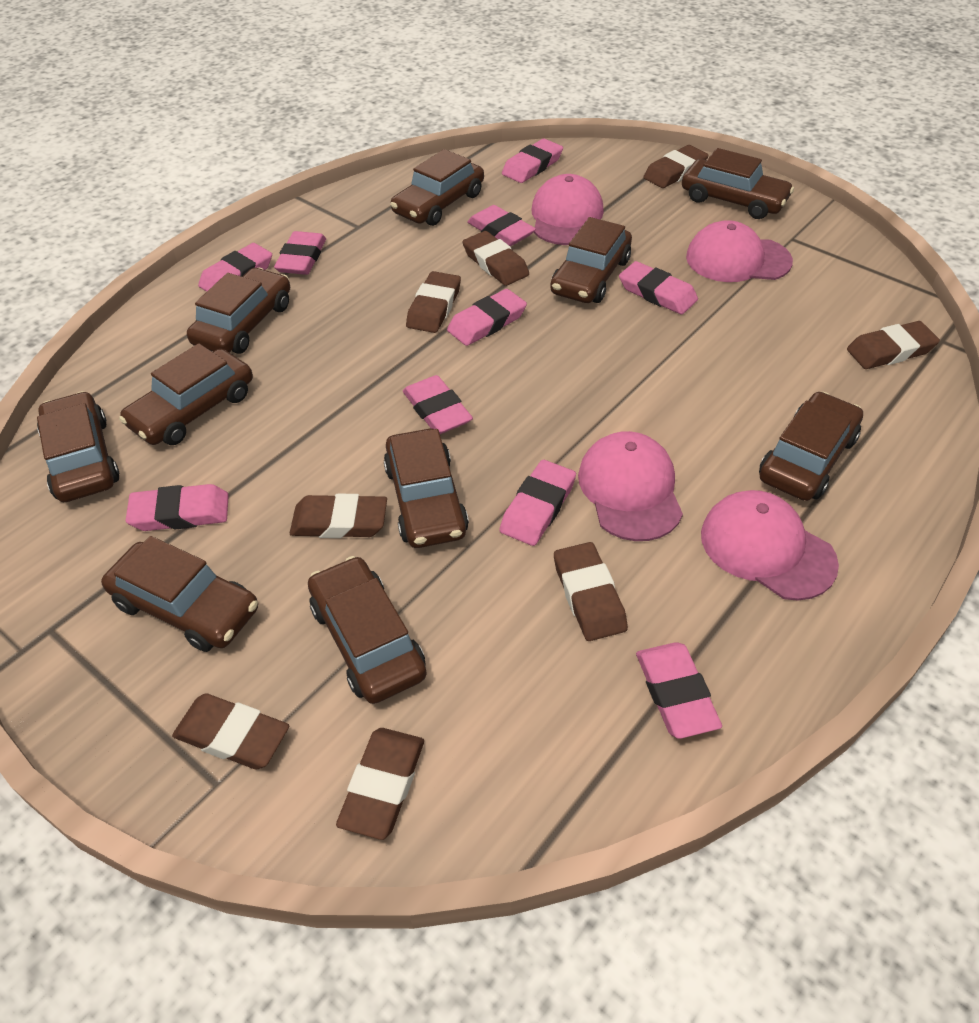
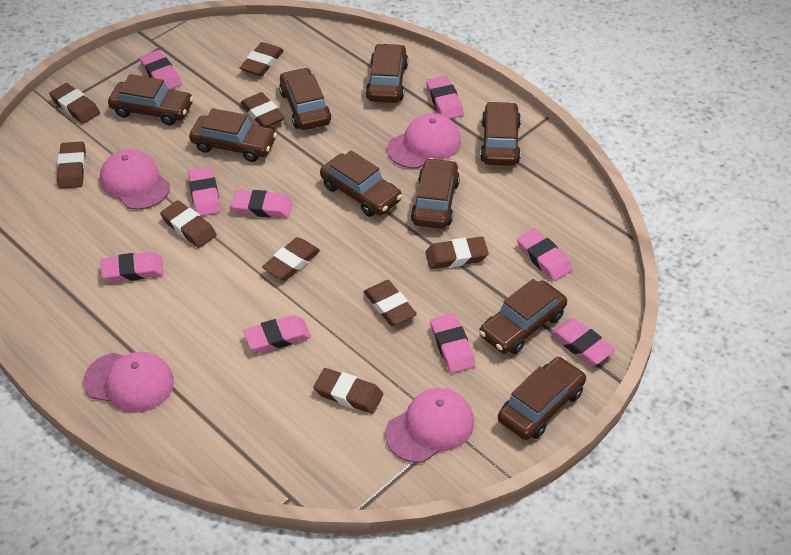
brown car: [37,391,120,502] [101,536,258,652] [119,343,253,445] [187,268,290,354] [308,556,427,704] [384,429,469,548] [390,149,484,226] [550,217,632,303] [682,148,794,219] [759,392,863,501] = 10 -> [108,74,193,125] [189,108,277,162] [279,68,331,130] [320,150,402,217] [366,43,408,103] [411,158,460,229] [479,279,567,354] [480,101,521,166] [498,357,586,440] = 9
brown eraser: [172,694,289,769] [290,494,387,538] [336,728,424,840] [406,271,461,333] [463,231,529,286] [554,542,628,641] [643,145,709,188] [847,321,940,369] = 8 -> [49,83,100,124] [57,141,86,189] [160,201,217,248] [240,42,284,76] [241,92,285,128] [262,237,320,280] [313,368,383,414] [364,280,417,326] [425,237,489,269] = 9
pink eraser: [125,484,229,531] [198,243,272,292] [274,231,326,275] [403,375,473,434] [447,289,527,346] [467,205,536,246] [499,460,576,546] [502,139,563,183] [619,261,698,315] [636,642,722,739] = 10 -> [100,252,164,283] [140,50,182,90] [188,167,221,216] [231,190,292,218] [243,315,311,353] [426,76,464,119] [430,313,475,373] [517,229,573,281] [551,318,615,365] = 9

